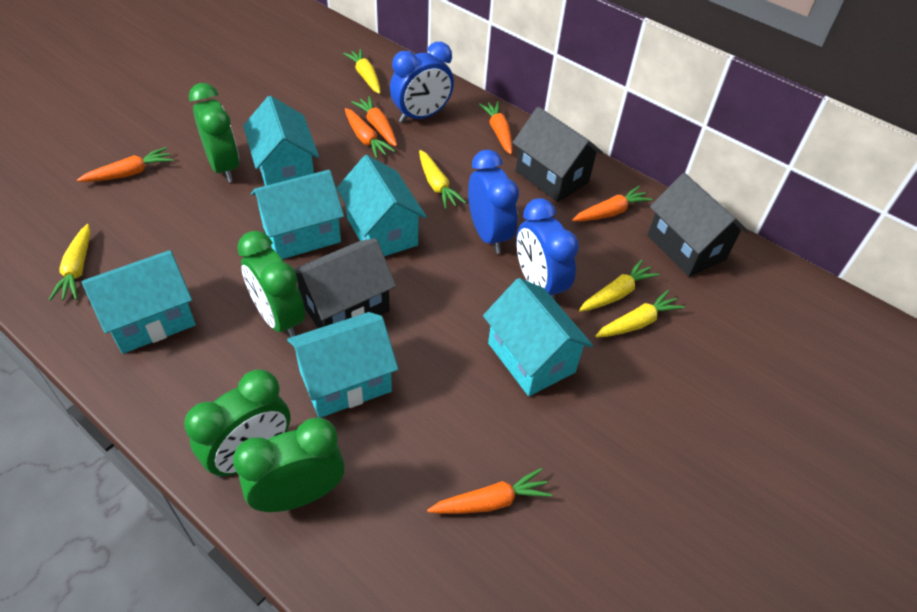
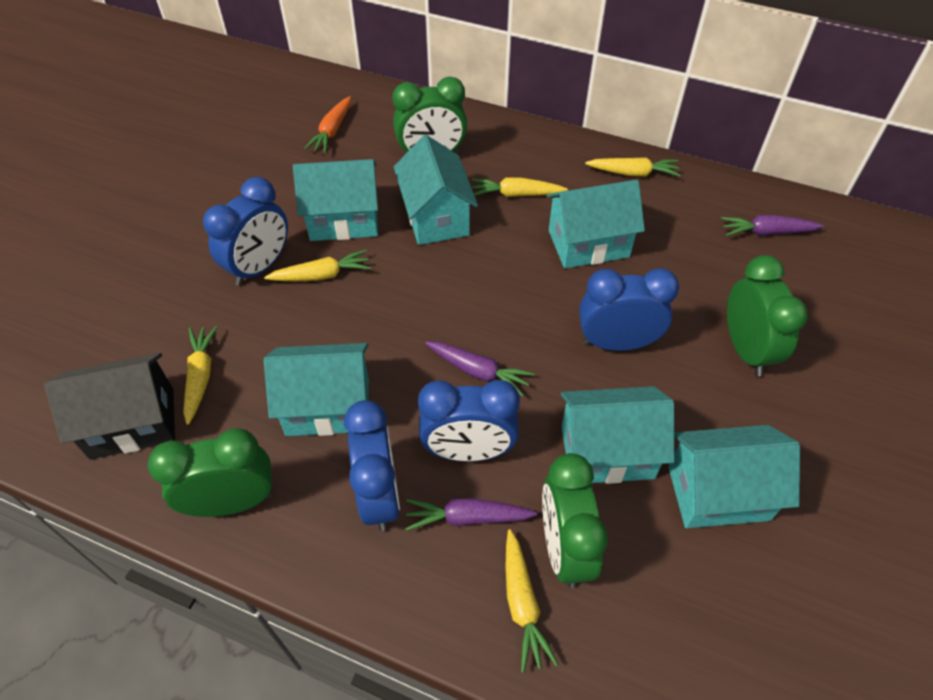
black house: [294,238,396,328] [513,107,603,202] [648,173,748,277] = 3 -> [44,353,175,460] = 1
blue clock: [390,42,454,123] [468,150,519,254] [516,198,579,300] = 3 -> [203,177,288,286] [344,400,400,531] [418,380,520,462] [579,268,679,351] = 4
orange carrot: [77,147,173,182] [345,108,395,159] [351,96,397,146] [427,468,552,514] [479,101,512,154] [572,186,653,221] = 6 -> [304,96,351,153] = 1
purple carrot: none = 0 -> [405,498,538,531] [425,341,534,396] [721,215,824,236] = 3

